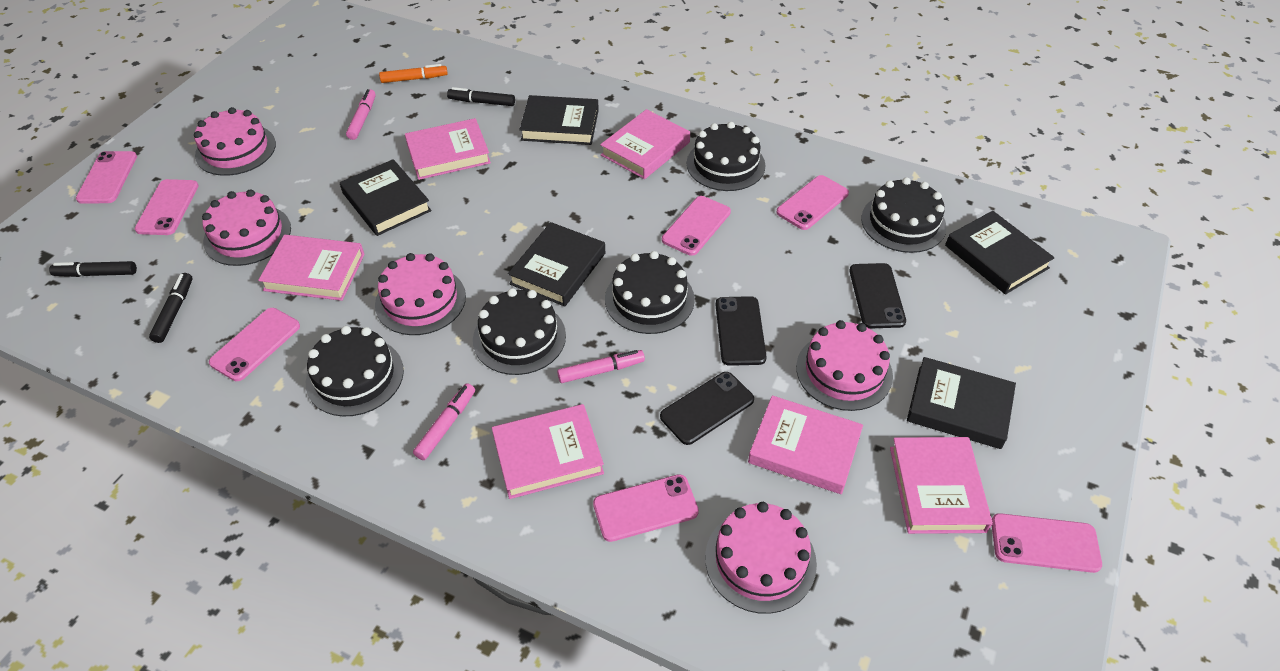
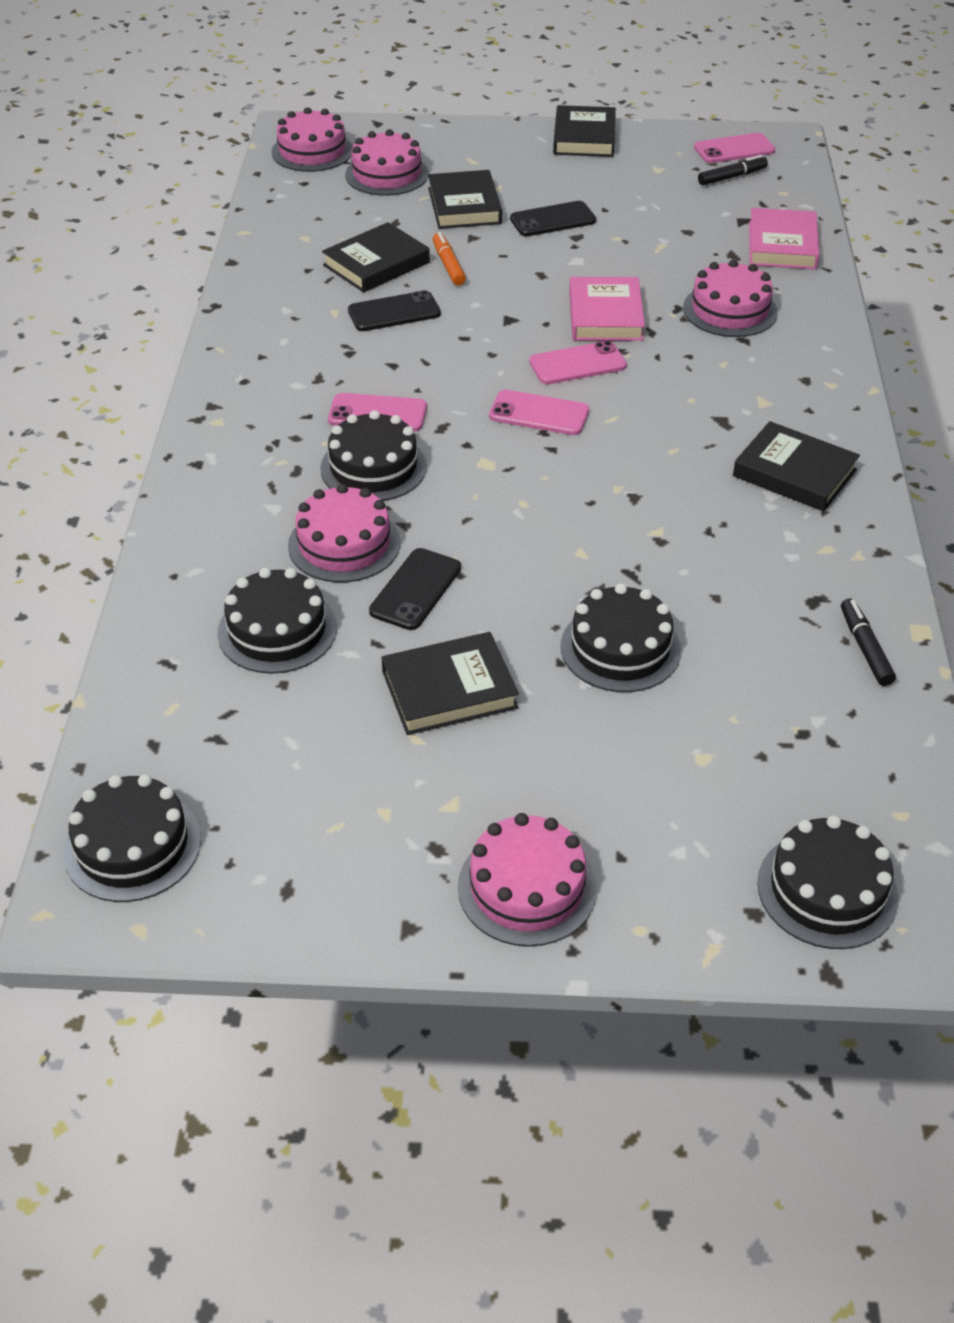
black marker: [49,261,137,277] [149,273,193,343] [447,87,515,106] = 3 -> [698,155,768,185] [841,598,896,686] = 2
pink book: [258,235,365,301] [405,118,491,180] [492,404,604,499] [600,109,690,179] [748,395,863,494] [890,437,993,534] = 6 -> [569,277,645,341] [749,208,820,269] = 2
pink marker: [346,89,376,140] [413,383,475,460] [557,350,645,383] = 3 -> none = 0
pink phone: [76,151,137,204] [135,179,199,235] [209,308,300,381] [593,474,699,542] [662,196,731,256] [776,175,849,230] [992,513,1102,573] = 7 -> [328,393,427,432] [489,390,589,435] [529,341,627,384] [694,133,775,163] = 4

